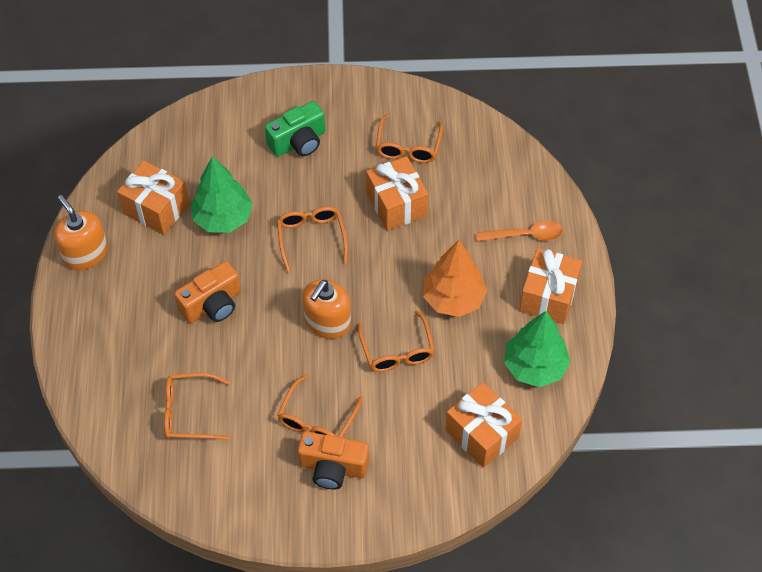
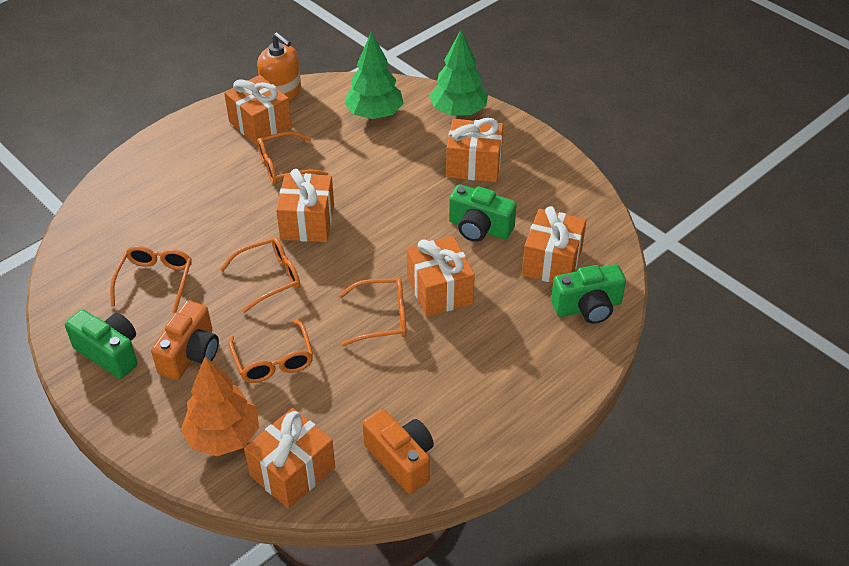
green camera: [265,101,325,157] = 1 -> [65,309,138,379] [449,184,517,242] [551,264,626,324] = 3
orange gift: [117,160,190,235] [366,156,428,231] [445,382,522,468] [519,248,582,324] = 4 -> [224,75,292,145] [244,408,335,509] [276,169,334,242] [407,236,475,317] [446,118,503,182] [522,206,586,283] = 6
orange soap dispenser: [54,195,108,270] [302,279,351,339] = 2 -> [257,32,301,101] = 1
orange spoon: [476,221,563,242] = 1 -> none = 0

